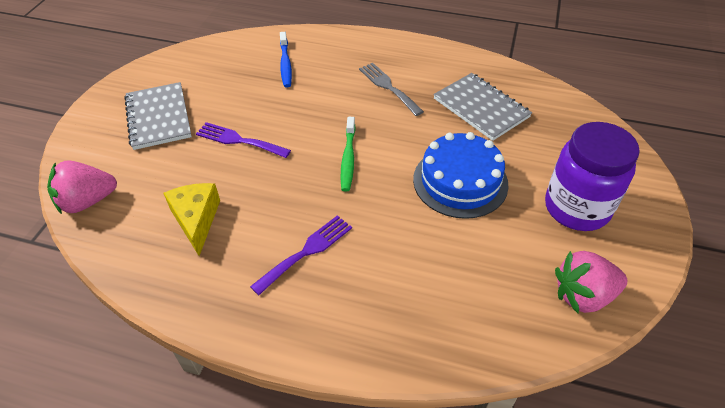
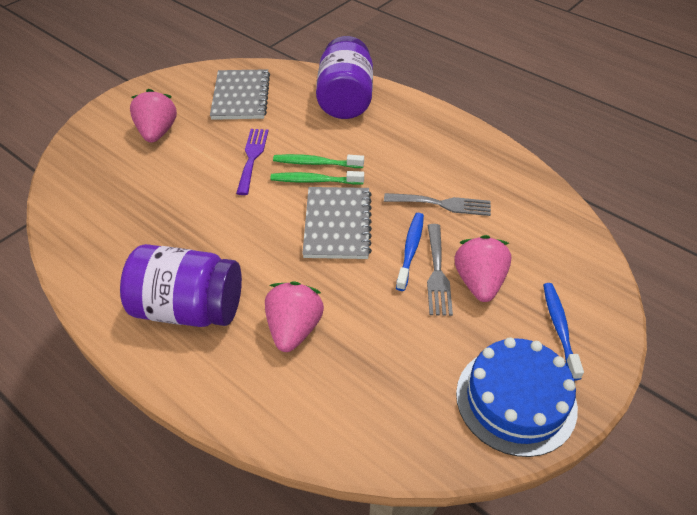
blue toothbrush: [280,32,292,88] = 1 -> [396,213,424,291] [543,283,584,380] = 2
green toothbrush: [341,117,356,192] = 1 -> [270,171,364,185] [273,154,364,168] = 2
grey fork: [359,63,424,116] = 1 -> [384,193,491,216] [427,224,453,316] = 2
pink strawberry: [47,161,117,214] [555,251,627,313] = 2 -> [130,89,177,143] [265,281,324,352] [454,235,511,302] = 3
purple fork: [196,122,291,158] [250,215,352,295] = 2 -> [236,129,268,195] = 1
purple jar: [545,122,640,231] = 1 -> [120,244,242,327] [316,36,373,119] = 2
yellow cheese: [163,183,220,256] = 1 -> none = 0

